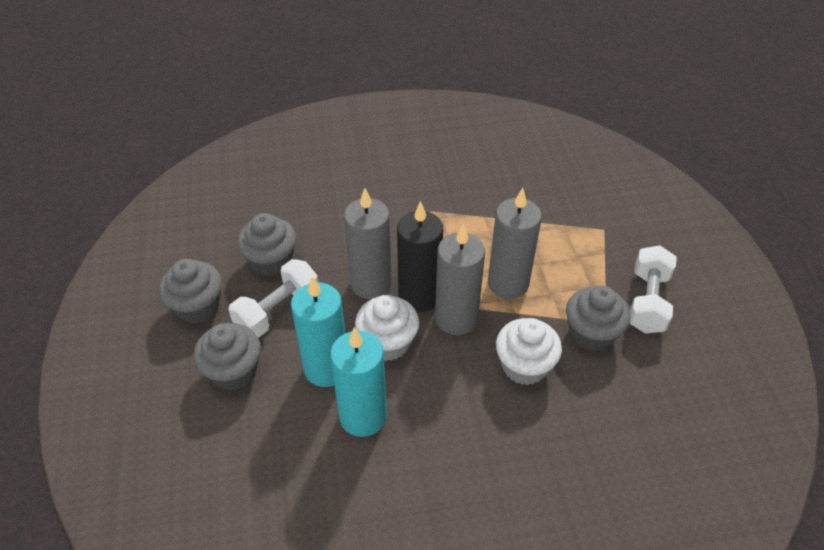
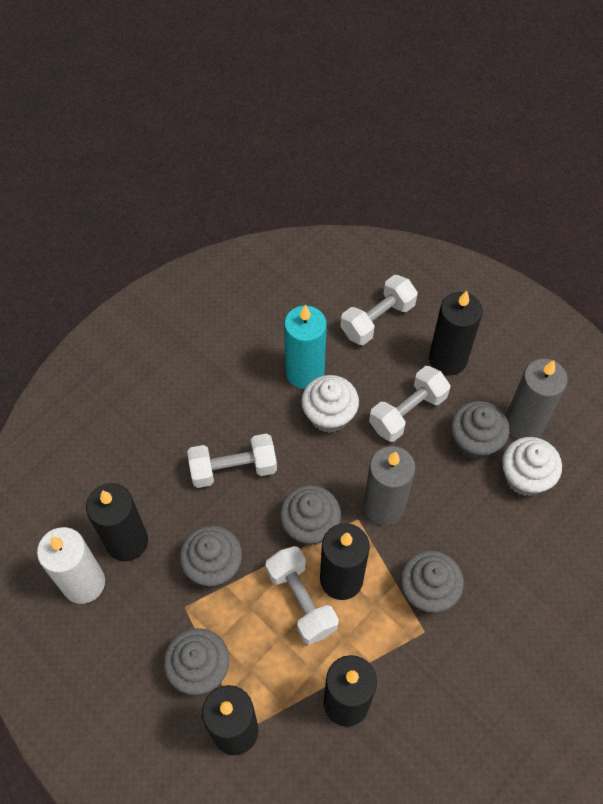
black candle: [397,201,443,312] = 1 -> [86,483,148,561] [202,685,259,755] [320,523,370,600] [324,655,377,727] [429,291,483,376] = 5
grey candle: [344,188,392,299] [435,223,485,335] [488,188,542,299] = 3 -> [364,446,416,525] [506,359,568,439] = 2
grey cupcake: [159,259,222,323] [194,323,261,391] [237,213,296,276] [566,285,630,351] = 4 -> [164,628,229,695] [180,526,242,587] [280,485,341,545] [400,550,464,613] [451,401,510,459] = 5
turquoise candle: [291,277,345,387] [330,327,387,437] = 2 -> [284,305,327,389] = 1
white candle: none = 0 -> [37,527,105,604] = 1
white dumbbell: [228,259,319,338] [630,246,677,334] = 2 -> [187,433,277,488] [266,546,339,645] [340,275,418,345] [369,366,451,442] = 4

